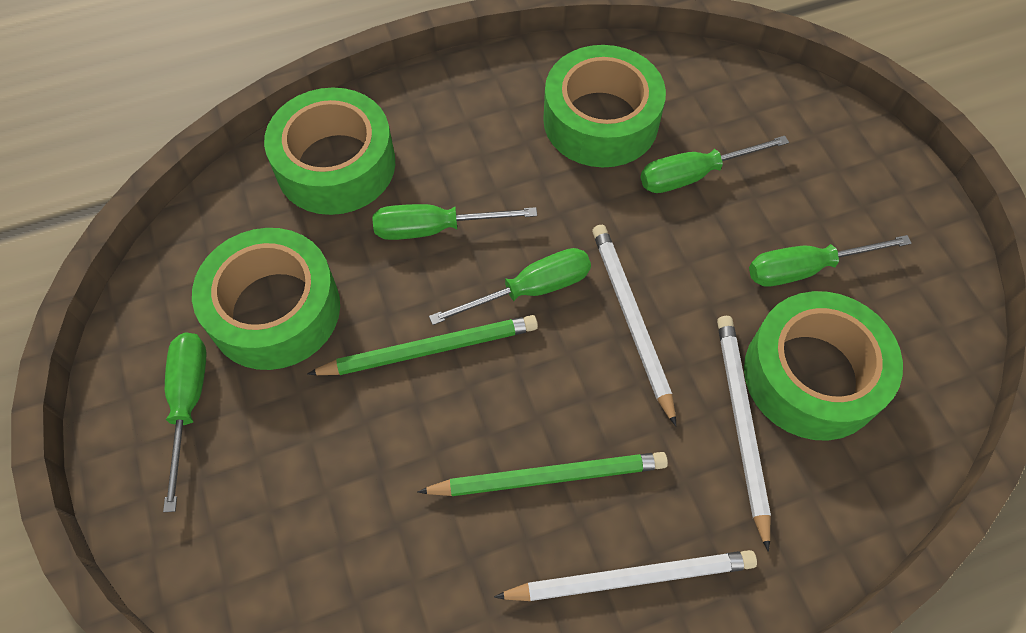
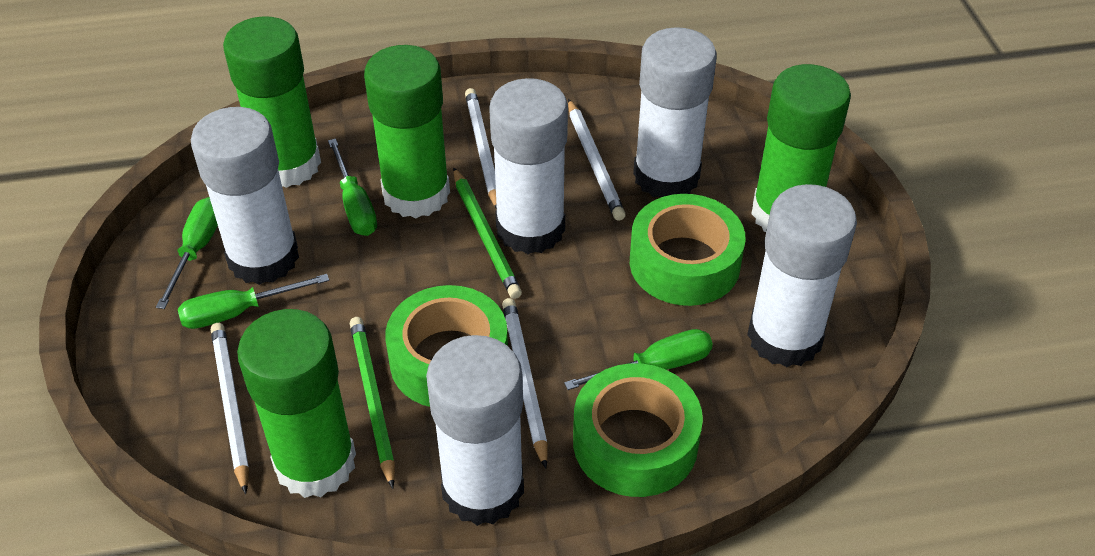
green glue stick: none = 0 -> [223,16,321,188] [237,309,356,498] [364,45,450,218] [751,64,851,232] = 4
green screwdriver: [163,332,207,512] [372,204,537,240] [429,248,591,325] [641,136,789,193] [749,235,912,287] = 5 -> [156,197,218,309] [178,274,329,329] [328,139,377,236] [564,329,713,390] = 4
green tape: [192,228,340,370] [264,88,395,215] [543,45,666,167] [744,291,903,441] = 4 -> [385,285,508,407] [573,363,703,497] [630,194,746,306] = 3
white glue stick: none = 0 -> [191,107,299,285] [426,335,524,526] [489,78,568,254] [633,27,717,197] [747,184,857,367] = 5
white pencil: [494,550,757,601] [592,225,676,426] [717,316,771,552] = 3 -> [211,323,249,494] [465,88,497,209] [502,298,548,469] [568,99,626,221] = 4

